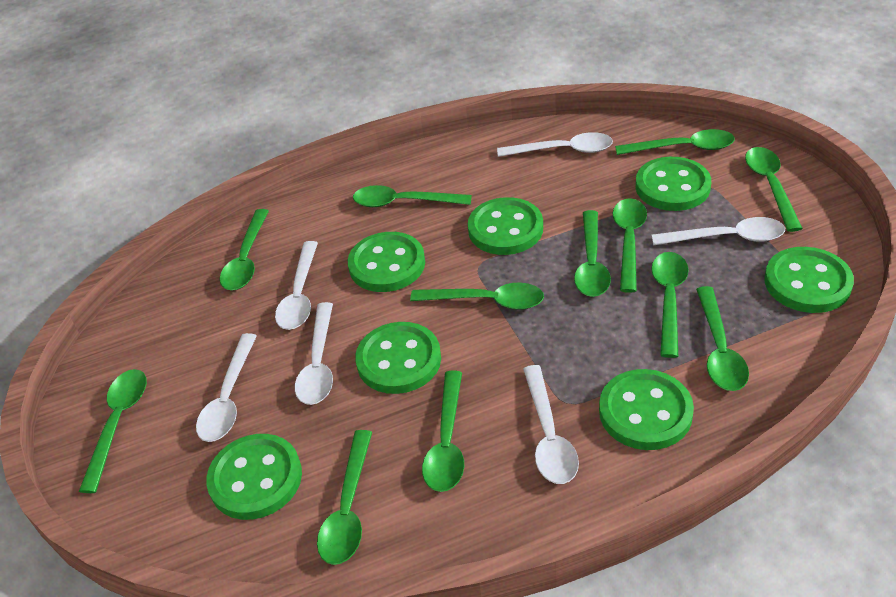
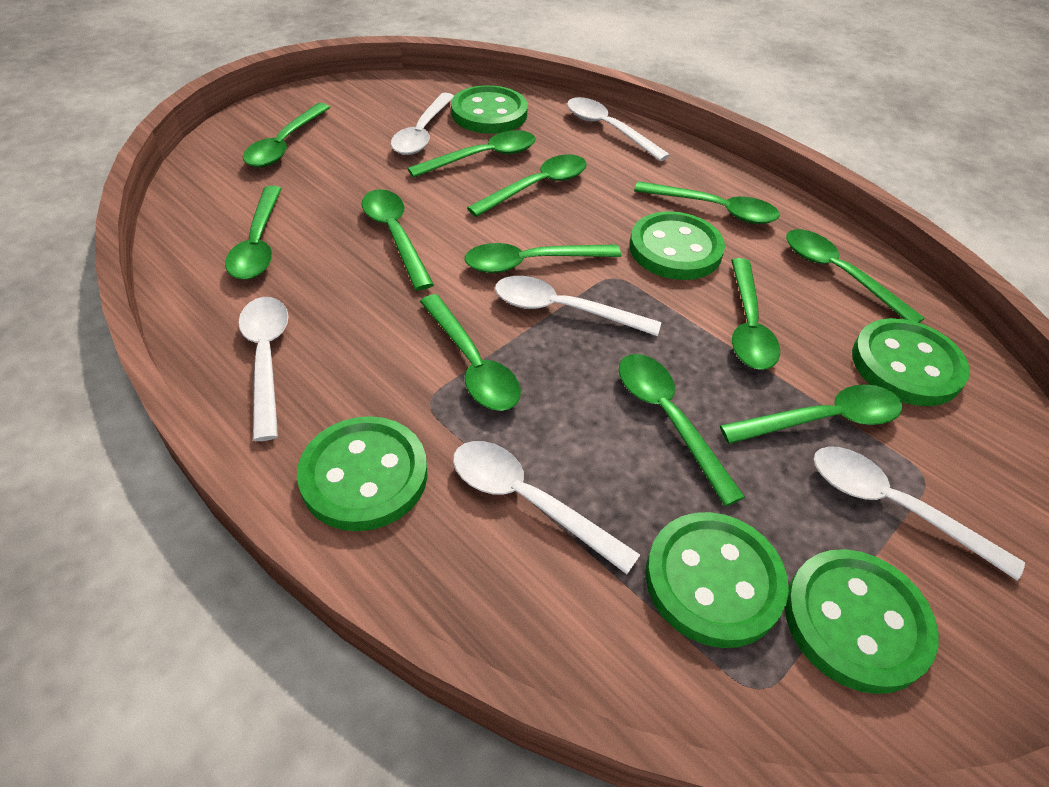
green button: [206,434,302,520] [348,232,425,292] [355,322,441,394] [468,197,543,255] [599,369,694,450] [635,157,711,211] [764,247,854,313] = 7 -> [297,416,428,531] [451,85,528,134] [629,211,725,280] [646,512,789,648] [785,549,939,694] [852,318,970,406] = 6

